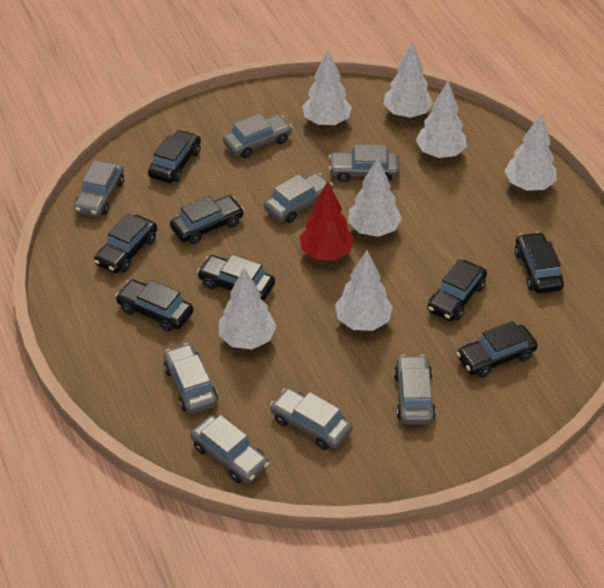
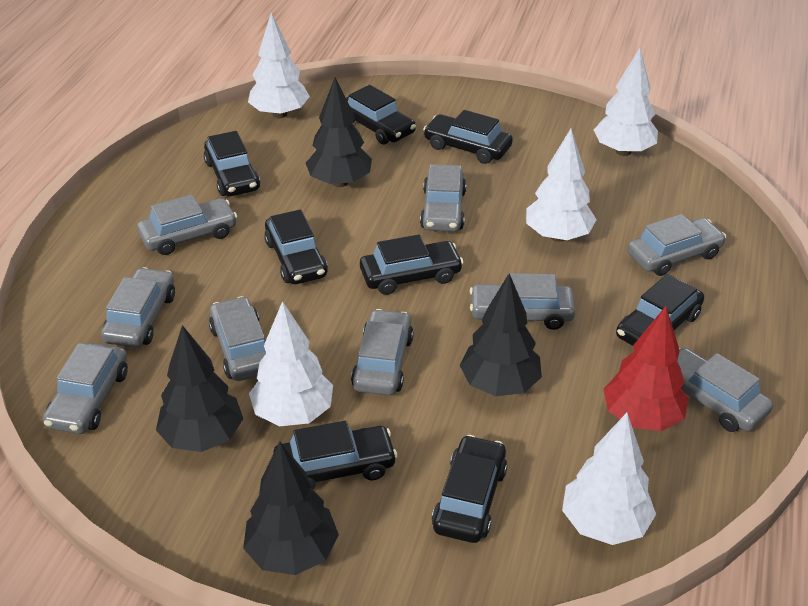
black tree: none = 0 -> [156,325,243,452] [243,442,339,575] [306,78,372,187] [460,273,542,396] = 4
grey car: [74,160,124,217] [164,343,218,414] [190,415,269,483] [223,113,292,159] [264,173,333,223] [270,388,353,450] [329,145,399,182] [394,354,436,425] = 8 -> [43,343,128,434] [101,267,175,348] [137,194,237,255] [209,296,266,381] [351,309,414,395] [420,164,466,232] [470,273,575,330] [627,214,726,276] [677,348,773,432] = 9
white tree: [219,268,277,349] [302,50,352,126] [335,250,393,331] [348,158,402,237] [384,41,433,118] [416,81,467,158] [505,113,556,191] = 7 -> [248,13,310,118] [249,301,333,426] [526,129,597,242] [562,413,656,545] [594,48,658,156] = 5

